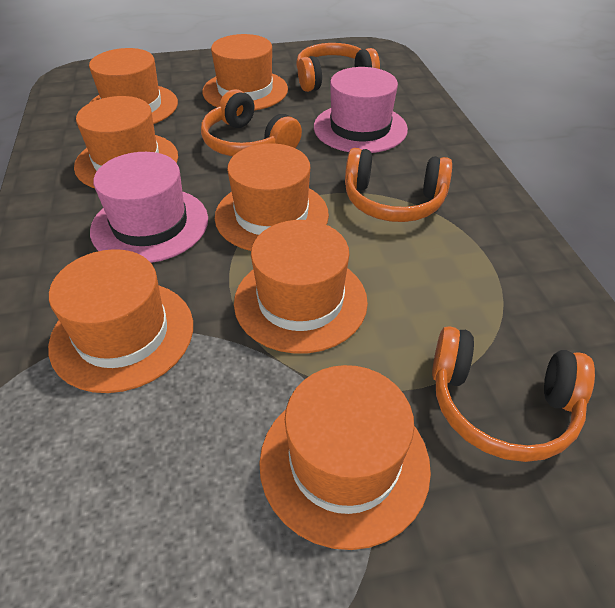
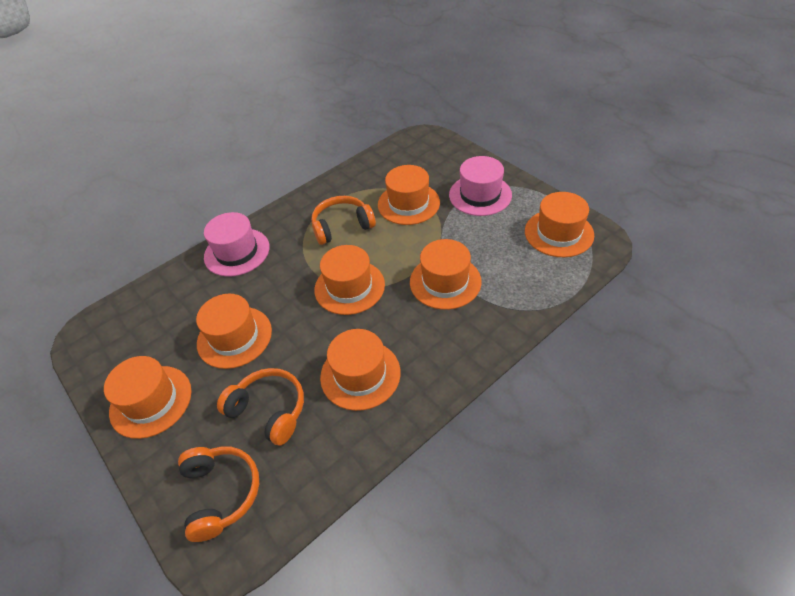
orange headphones: [201,89,302,156] [296,43,380,92] [345,148,452,222] [432,326,595,462] = 4 -> [178,446,259,542] [217,368,304,445] [311,196,376,245] = 3

